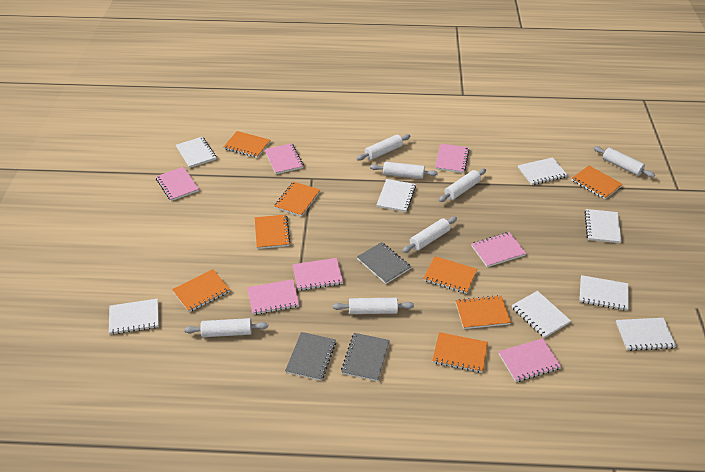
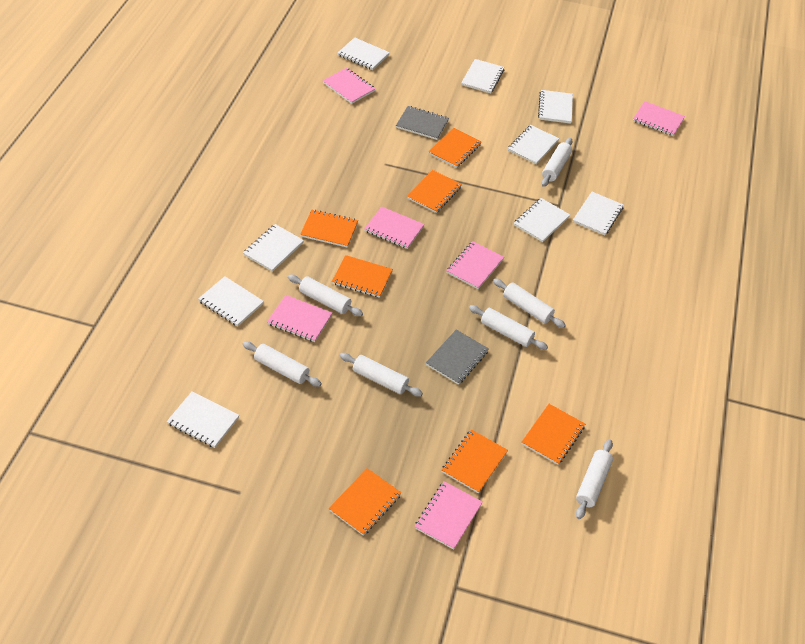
grey notebook: [285,332,336,381] [341,333,390,381] [357,242,411,284] = 3 -> [396,106,449,140] [426,329,489,385] = 2
orange notebook: [172,269,230,312] [223,131,270,158] [255,215,290,249] [274,181,320,217] [423,256,477,294] [432,332,488,373] [456,295,511,329] [571,166,623,199] = 8 -> [300,209,358,248] [329,468,401,536] [332,255,393,298] [407,170,462,213] [428,128,481,168] [442,429,508,493] [522,404,585,465] = 7
pink notebook: [156,167,199,201] [247,279,299,315] [265,143,304,174] [292,258,343,291] [435,144,469,173] [471,232,526,267] [499,338,562,382] = 7 -> [267,295,332,342] [323,68,376,104] [364,207,424,249] [415,481,483,550] [447,241,504,289] [633,101,685,136] = 6
white notebook: [109,299,159,335] [176,137,216,168] [377,179,416,212] [512,291,571,338] [518,157,567,185] [579,275,628,311] [585,209,622,243] [616,318,676,351] = 8 -> [167,391,239,448] [198,276,264,327] [243,224,304,272] [338,37,390,70] [461,59,504,94] [508,125,559,164] [514,198,570,242] [538,90,573,124] [573,192,624,235] = 9

